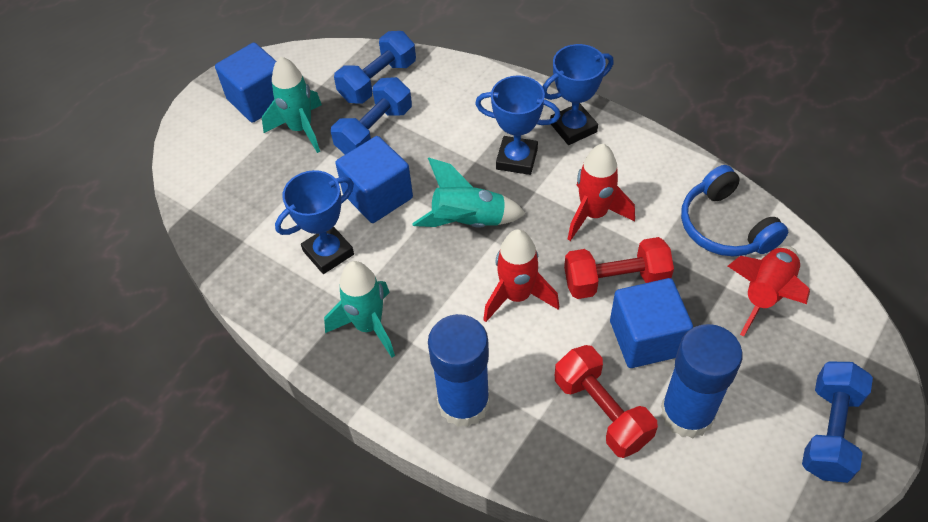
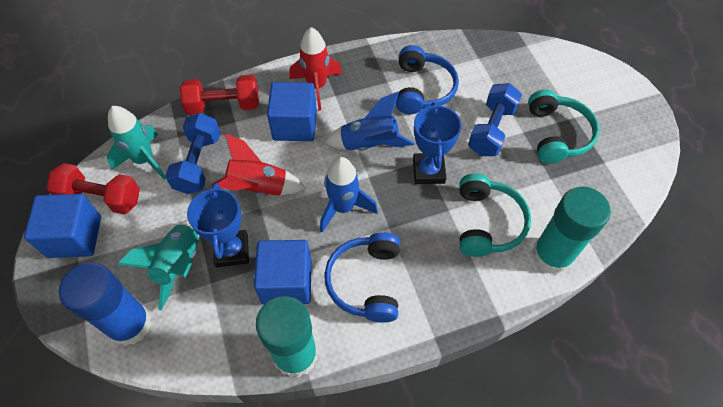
blue dumbbell: [331,77,412,154] [334,31,416,104] [802,362,873,483] = 3 -> [165,113,221,194] [468,83,522,156] = 2
blue glue stick: [428,314,490,427] [661,324,743,438] = 2 -> [59,262,151,346] = 1
blue headphones: [681,165,788,256] = 1 -> [324,232,400,323] [396,45,459,114] = 2
blue rocket: none = 0 -> [320,157,378,233] [324,92,414,151] = 2
blue trophy: [275,170,354,274] [475,75,561,175] [543,44,614,145] = 3 -> [187,183,249,267] [413,102,462,184] = 2
red rocket: [483,229,560,322] [568,144,635,241] [728,246,810,336] = 3 -> [212,133,305,196] [289,27,342,111] = 2
turquoise glue stick: none = 0 -> [256,296,318,378] [532,186,611,274] = 2
turquoise headphones: none = 0 -> [459,174,531,257] [528,90,599,164] = 2
turquoise rocket: [262,57,322,153] [324,261,395,358] [412,158,526,228] = 3 -> [107,106,166,180] [117,220,199,310] = 2

